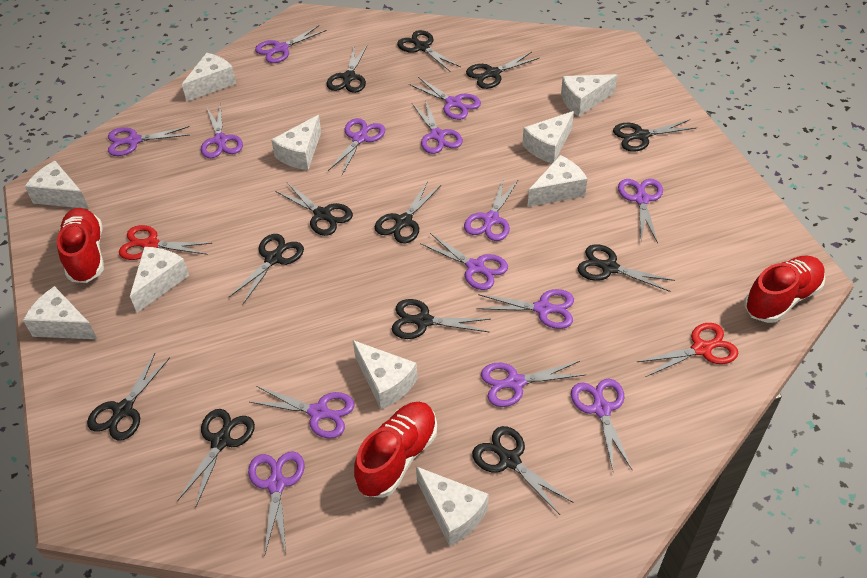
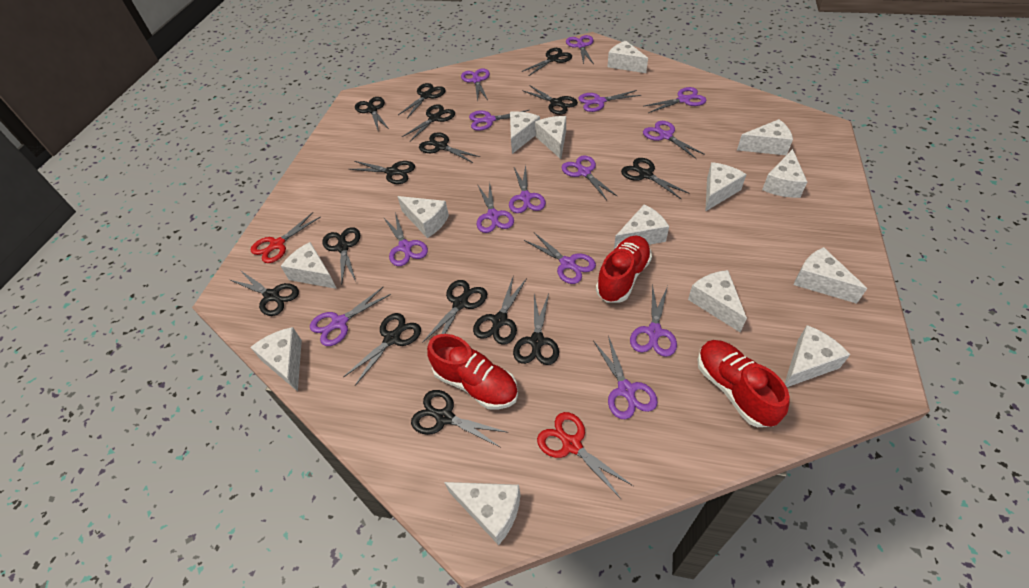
black scissors: [87,353,170,441] [177,409,255,506] [229,234,304,304] [275,183,353,236] [327,46,367,93] [375,181,441,244] [392,299,491,339] [397,30,461,72] [466,52,539,89] [472,426,574,515] [577,244,675,292] [613,119,696,152] = 12 -> [230,270,299,316] [322,227,360,285] [343,313,421,386] [349,161,415,184] [355,97,389,130] [398,83,446,118] [402,104,455,141] [411,390,509,448] [419,132,480,163] [422,280,487,343] [473,277,527,345] [513,294,559,365] [521,48,572,76] [522,85,578,115] [621,158,690,199] = 15
white cheese: [23,286,97,339] [25,161,89,209] [130,247,189,313] [182,53,236,101] [271,115,321,170] [353,340,418,409] [416,466,489,546] [522,111,574,163] [528,155,587,207] [561,74,618,117] = 10 -> [250,327,302,392] [281,242,337,289] [397,196,449,238] [444,482,521,545] [510,111,540,154] [535,116,566,159] [608,41,648,73] [614,204,669,249] [688,270,747,332] [705,162,747,212] [737,119,793,155] [762,149,807,198] [785,325,850,387] [794,247,867,304] = 14

